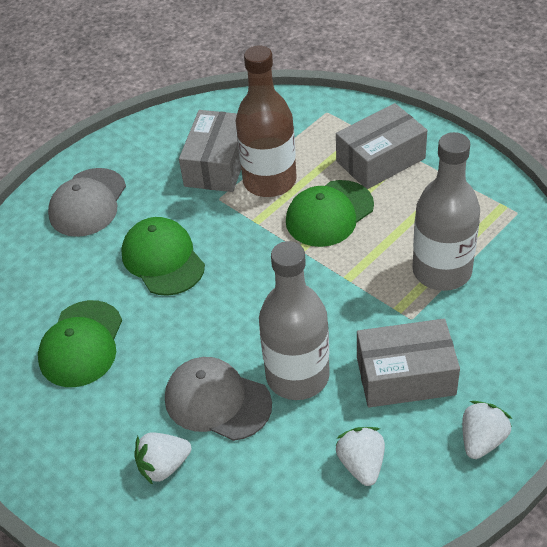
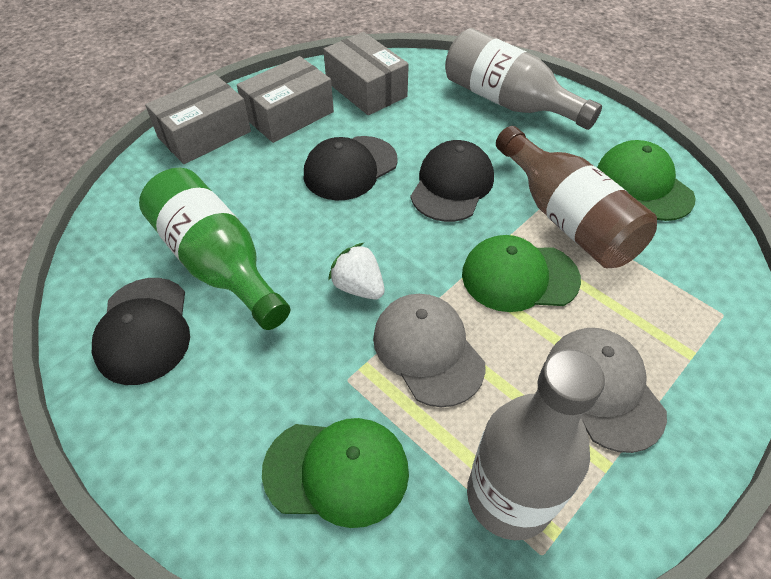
black cap: none = 0 -> [92,278,190,385] [304,136,398,200] [410,140,494,222] = 3
green bottle: none = 0 -> [139,168,290,330] = 1
white strawberry: [135,433,191,485] [335,427,385,486] [462,401,512,459] = 3 -> [328,243,385,299] = 1

